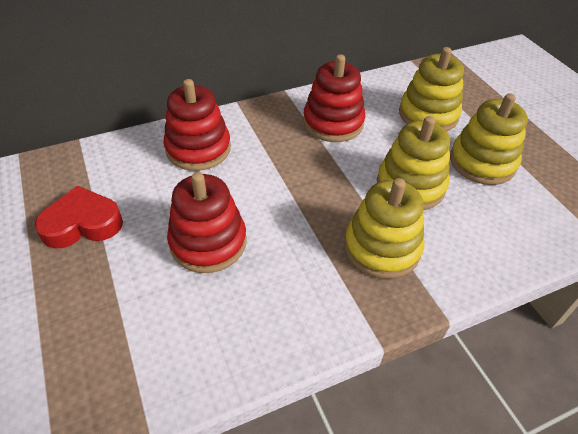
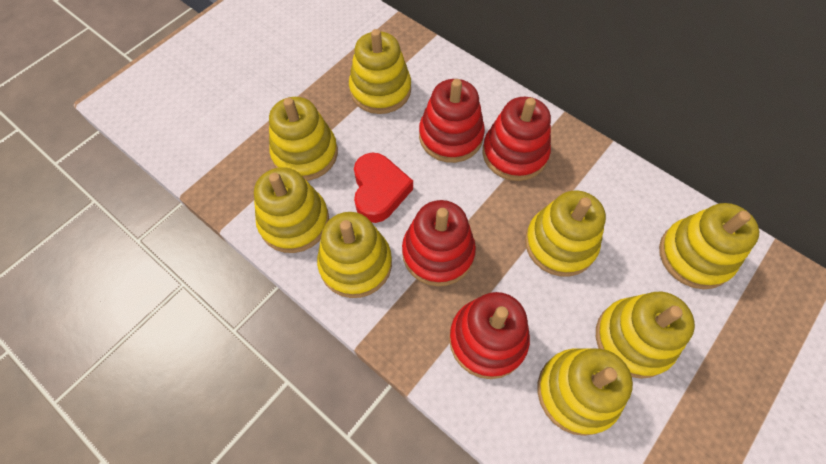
red stacking toy: [164,79,231,171] [167,172,247,273] [303,54,366,142] = 3 -> [402,200,476,286] [419,79,485,163] [449,292,530,379] [483,97,551,181] = 4
yellow stacking toy: [344,178,424,279] [377,116,450,210] [399,47,464,132] [450,93,528,185] = 4 -> [254,167,329,253] [269,97,338,181] [317,212,392,298] [349,29,411,114] [525,190,606,276] [537,348,633,436] [596,292,695,379] [659,203,759,289] = 8

